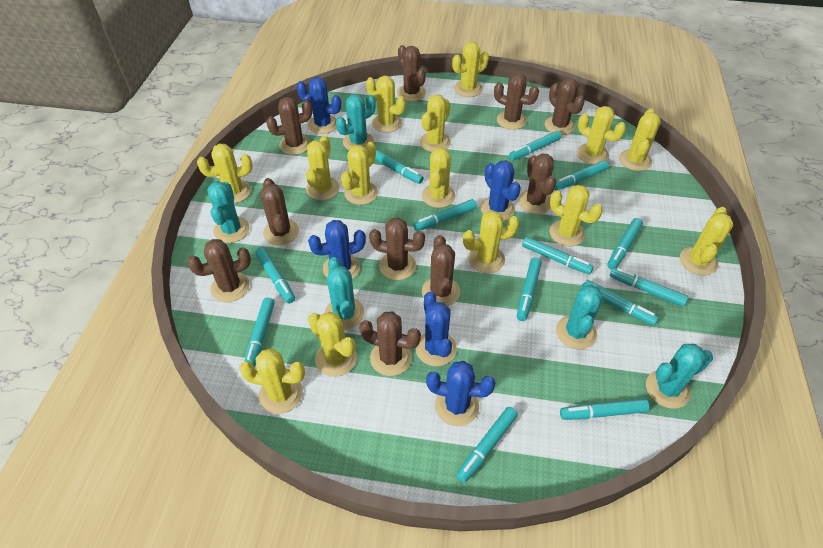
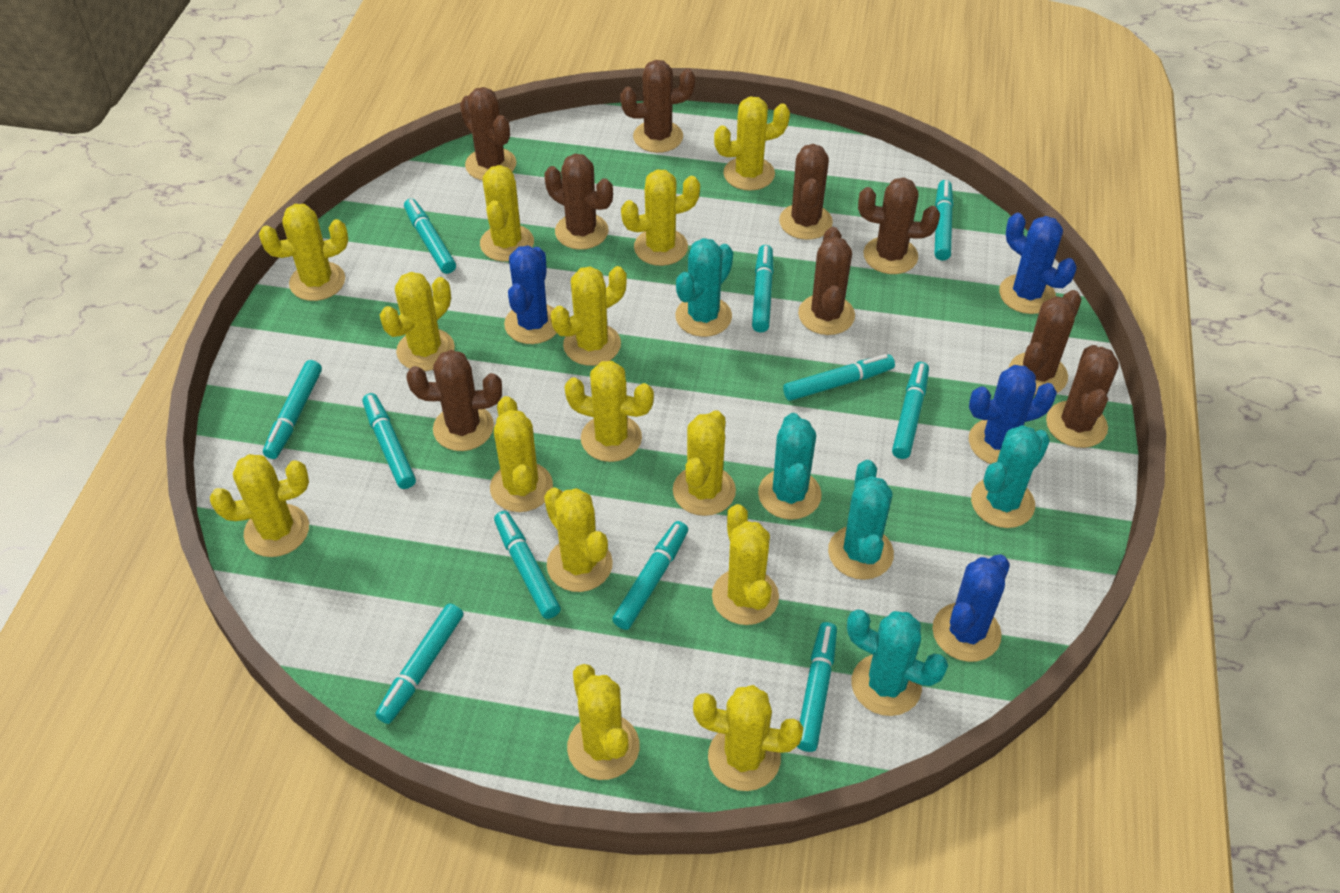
blue cactus: [296,77,341,134] [308,220,366,279] [415,291,457,366] [426,361,496,426] [481,160,521,221] = 5 -> [504,245,557,344] [932,555,1010,662] [969,365,1057,464] [999,213,1076,314] = 4
brown cactus: [187,239,251,302] [261,178,299,245] [266,97,313,155] [359,311,421,376] [369,217,425,280] [397,45,426,101] [422,235,460,306] [494,73,539,130] [518,153,556,214] [545,78,585,135] = 10 -> [406,350,502,451] [460,87,516,180] [544,154,613,250] [620,60,695,153] [779,144,833,240] [798,227,855,335] [858,178,940,274] [1009,290,1081,395] [1046,345,1119,448] = 9
turquoise marker: [244,298,275,368] [255,247,295,304] [375,150,424,184] [413,199,477,231] [456,407,518,483] [509,131,562,160] [517,257,542,321] [522,237,594,274] [554,160,609,191] [560,399,649,420] [585,280,659,326] [607,218,643,270] [610,268,688,307] = 13 -> [263,360,322,459] [363,393,416,489] [375,604,463,724] [404,198,456,274] [494,511,561,619] [612,521,688,630] [752,245,774,332] [783,354,895,401] [797,622,837,752] [892,362,929,459] [935,180,953,260] = 11

